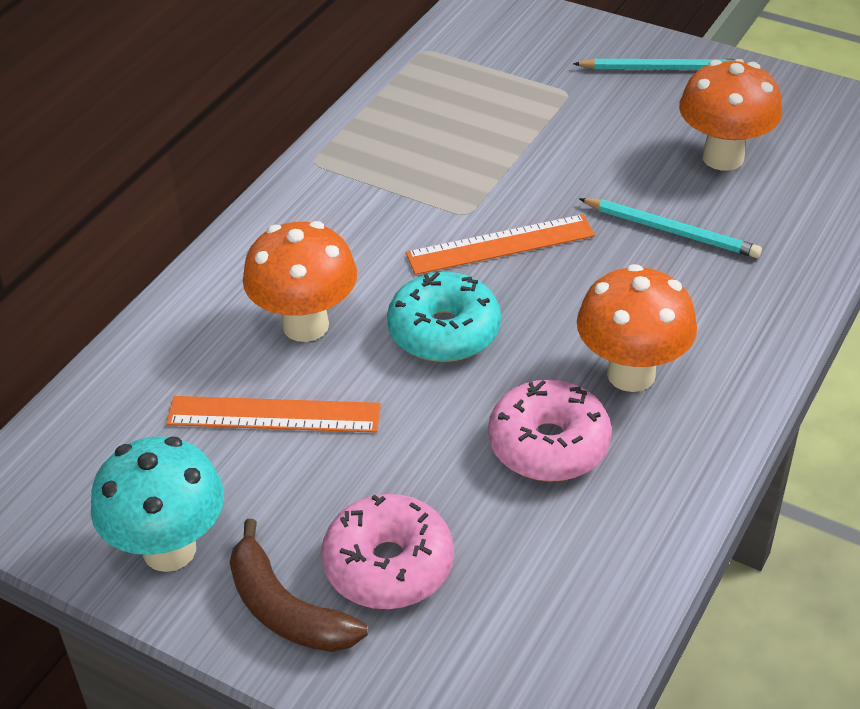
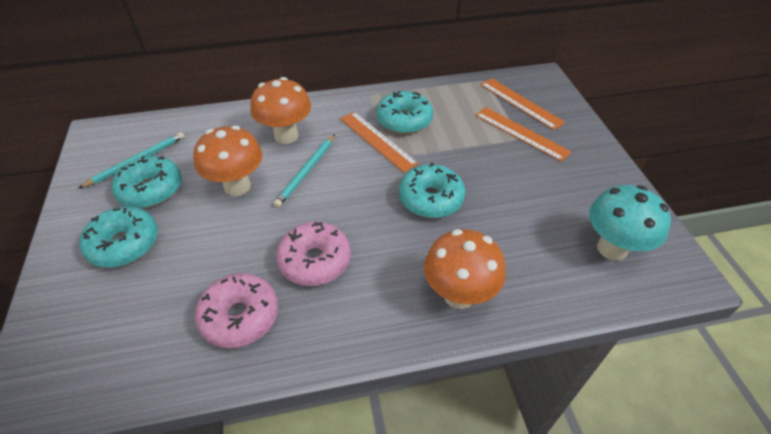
brown banana: [230,519,368,652] = 1 -> none = 0
orange ruler: [166,396,381,433] [406,214,595,275] = 2 -> [340,112,419,173] [475,107,572,162] [480,78,565,130] = 3
turquoise donut: [387,272,501,362] = 1 -> [80,206,158,268] [112,156,182,208] [376,91,433,134] [399,163,466,218] = 4

